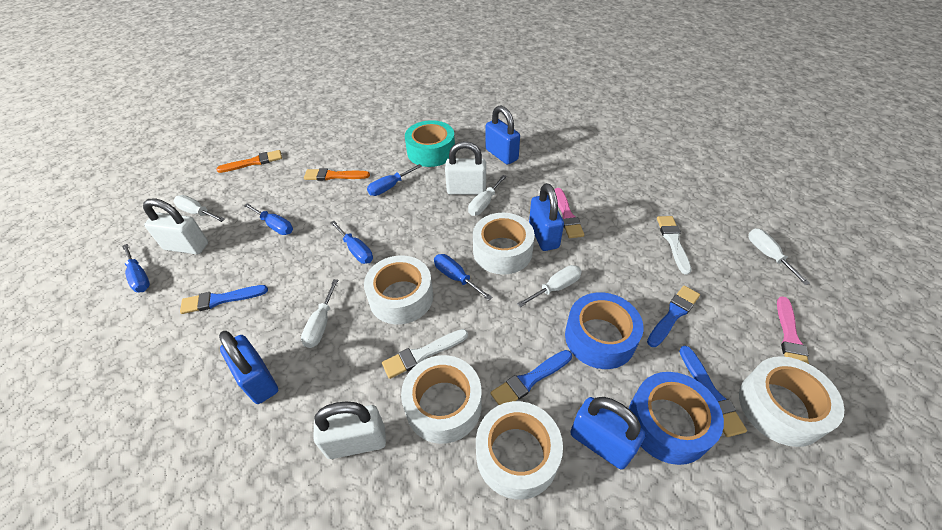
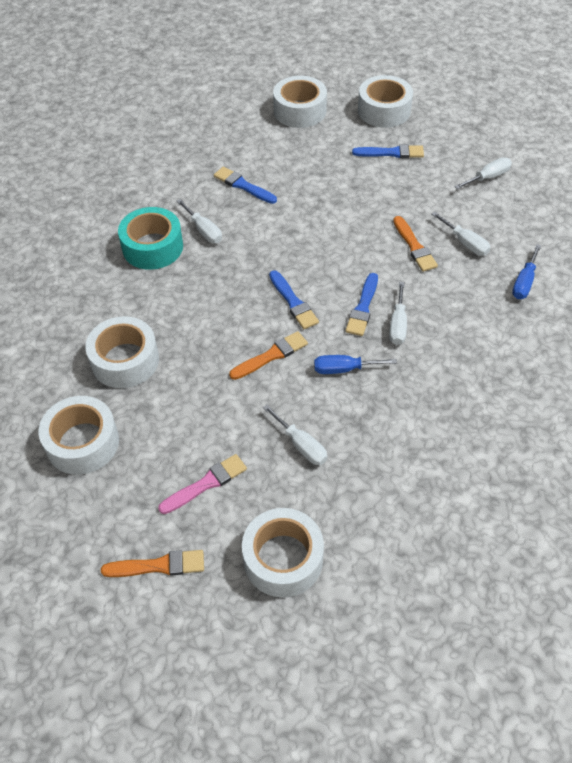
blue padlock: [219,331,278,404] [486,105,520,165] [529,183,564,251] [570,397,645,469] = 4 -> none = 0
blue screwdriver: [122,244,150,292] [244,203,293,235] [330,221,373,264] [367,164,422,196] [434,254,493,300] = 5 -> [314,355,397,374] [512,244,541,299] = 2
blue tape: [565,292,644,369] [629,372,724,465] = 2 -> none = 0
orange brush: [216,150,282,173] [304,168,370,181] = 2 -> [101,550,204,577] [229,331,308,380] [393,216,438,272] = 3
pink brush: [554,188,584,238] [777,296,809,364] = 2 -> [158,454,247,514] = 1
white brush: [382,329,468,379] [657,216,692,275] = 2 -> none = 0
white padlock: [143,198,208,254] [313,402,386,459] [445,141,486,195] = 3 -> none = 0

